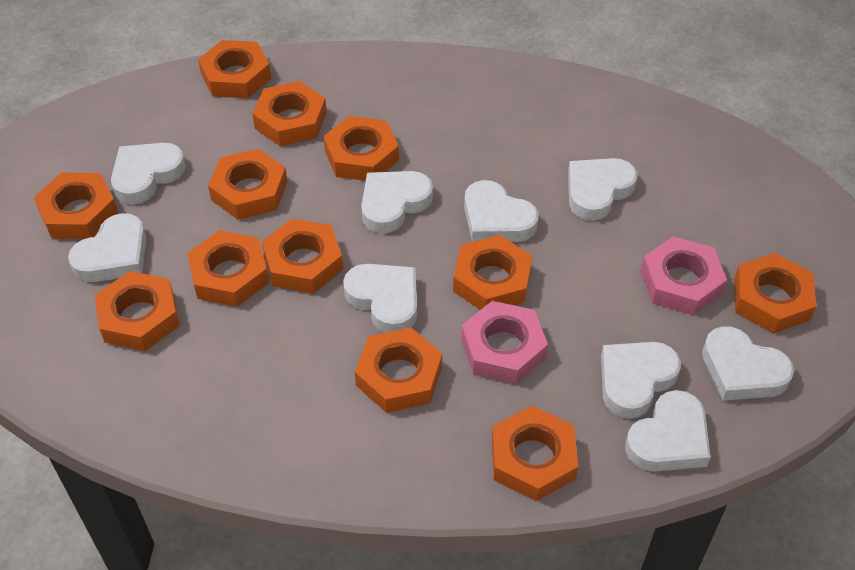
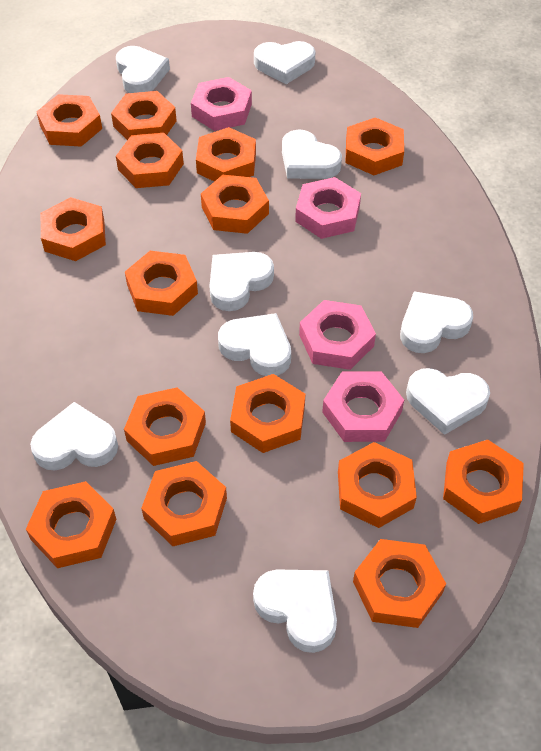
orange nut: [34,172,118,239] [95,271,180,351] [187,230,269,307] [198,40,272,99] [208,149,287,220] [252,81,327,146] [262,219,343,294] [323,116,399,181] [355,328,442,413] [453,235,532,310] [492,406,578,501] [734,253,816,334] = 12 -> [26,481,117,568] [36,94,102,147] [41,197,106,261] [111,91,177,140] [116,133,184,188] [124,387,206,466] [125,251,198,316] [141,461,227,546] [196,127,256,182] [201,175,269,234] [230,374,305,453] [338,442,417,528] [345,117,404,175] [353,539,446,628] [443,440,524,524] = 15
pink nut: [461,301,548,384] [641,236,727,315] = 2 -> [191,77,252,131] [295,177,361,239] [299,300,376,370] [322,371,404,442] = 4

